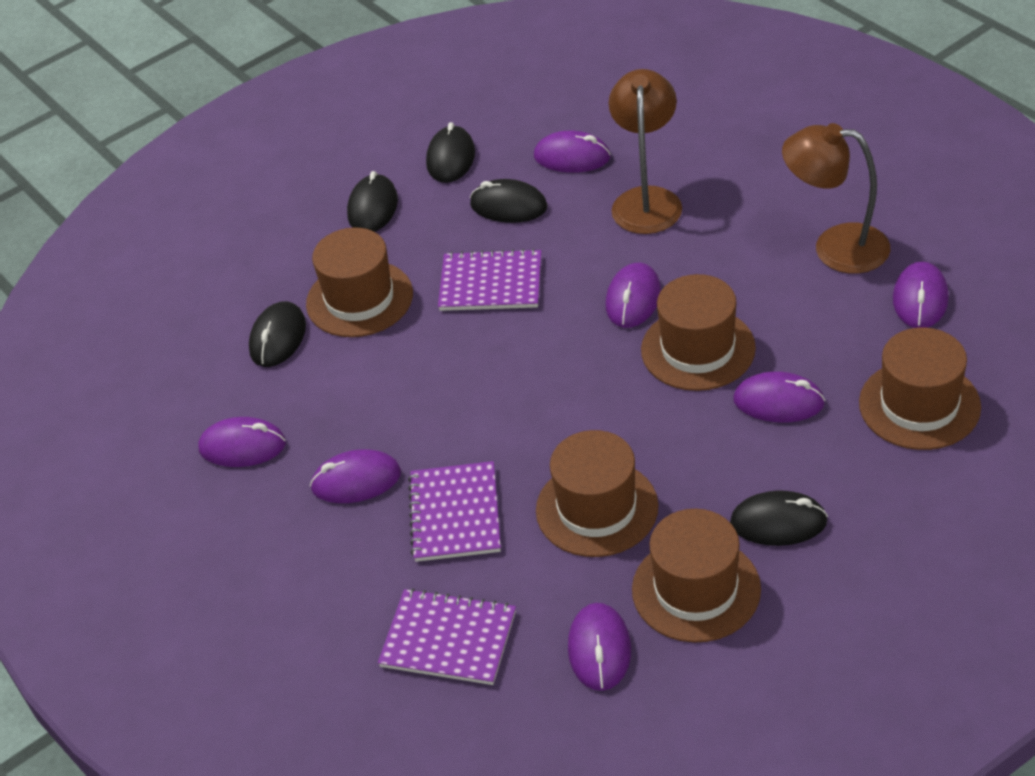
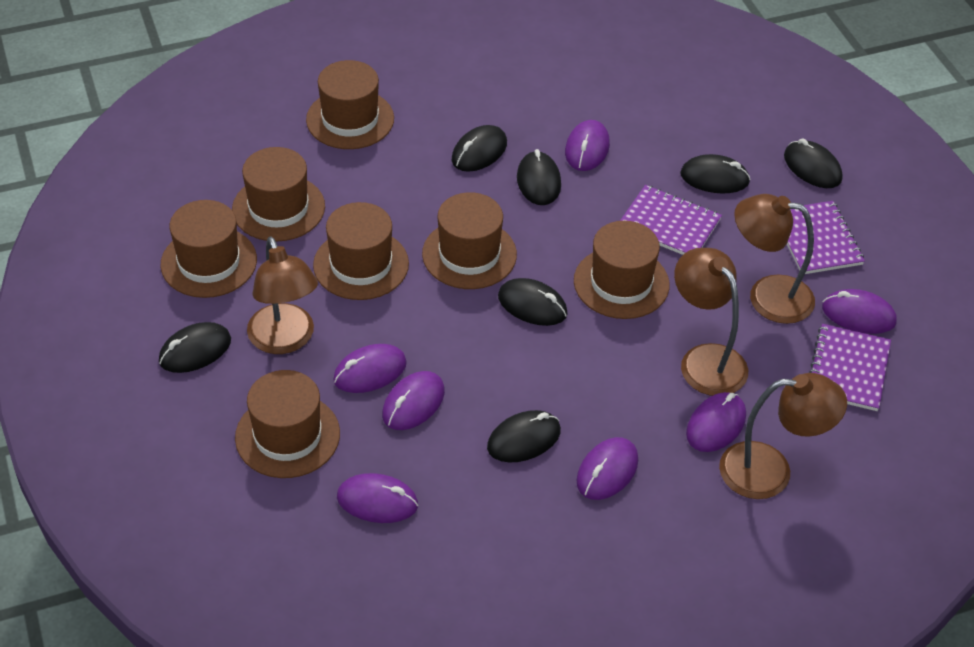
black mouse: [249,301,306,367] [347,171,398,232] [426,122,475,183] [470,179,548,223] [730,491,828,546] = 5 -> [159,322,231,373] [452,125,507,172] [487,410,561,462] [498,278,568,326] [517,149,561,205] [680,154,751,193] [784,138,842,188] = 7
brown hat: [306,228,413,337] [536,430,659,557] [632,509,761,643] [641,274,756,391] [859,328,981,450] = 5 -> [161,200,257,298] [232,147,325,242] [235,370,340,478] [306,60,394,149] [313,202,409,300] [422,192,517,289] [574,221,670,319] = 7
brown lamp: [609,69,682,234] [782,123,890,274] = 2 -> [247,236,318,354] [674,248,748,396] [719,373,847,499] [734,194,815,324] = 4

